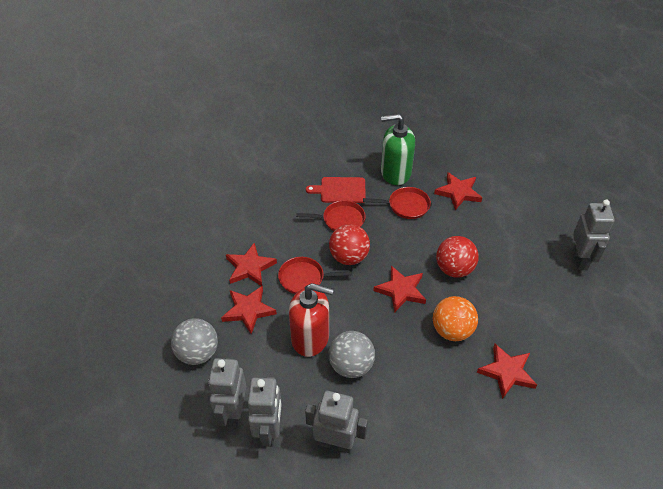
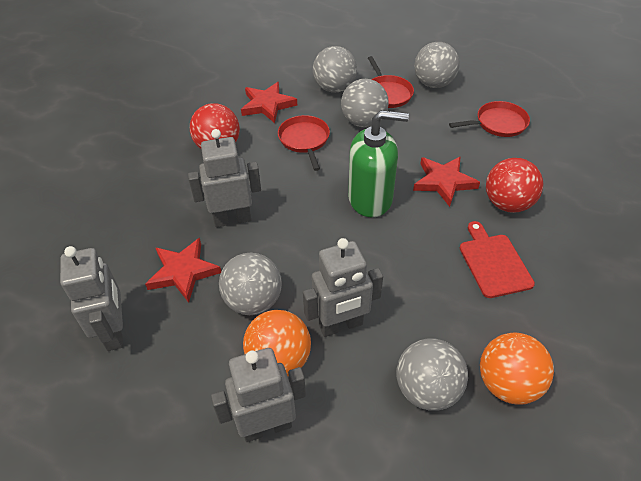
grey ball: [171,318,218,365] [329,331,375,378] = 2 -> [219,253,282,315] [313,46,357,93] [341,79,389,127] [396,338,468,411] [414,42,460,88] = 5
orange ball: [433,296,478,341] = 1 -> [243,310,311,376] [480,333,554,405] = 2
red soap dispenser: [289,283,334,357] = 1 -> none = 0
red star: [221,286,277,334] [226,243,277,286] [373,266,426,313] [434,172,482,210] [477,344,537,399] = 5 -> [145,238,221,303] [241,82,297,123] [413,156,480,207] = 3

